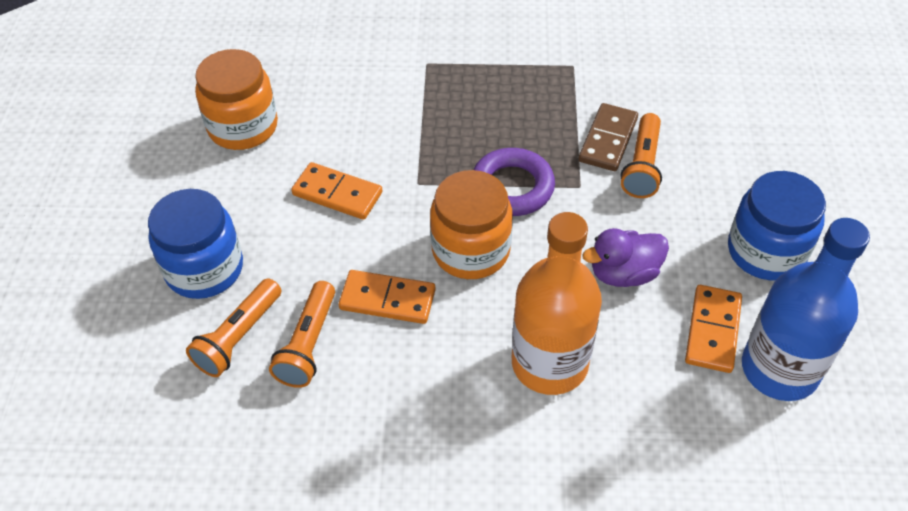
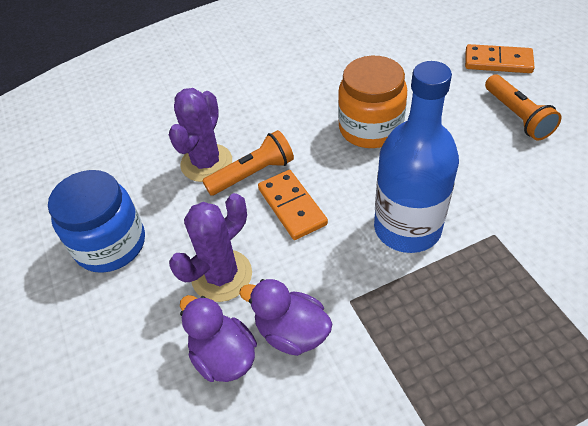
blue jar: [148,189,243,299] [728,171,826,280] = 2 -> [48,170,145,273] = 1
brown domino: [579,103,638,171] = 1 -> none = 0
orange bottle: [512,212,602,395] = 1 -> none = 0
orange domino: [291,162,382,220] [339,270,436,324] [685,285,742,373] = 3 -> [258,170,328,240] [465,44,535,73] = 2
orange flashlight: [186,278,281,377] [269,281,335,388] [621,113,662,198] = 3 -> [202,130,294,196] [485,75,561,140] = 2
orange jar: [195,49,278,150] [430,170,513,279] = 2 -> [338,56,407,148] = 1
purple cactus: none = 0 -> [169,88,232,182] [169,193,252,302] = 2
purple duck: [582,228,669,287] = 1 -> [180,295,257,382] [239,279,332,356] = 2
purple ring: [473,148,555,216] = 1 -> none = 0

